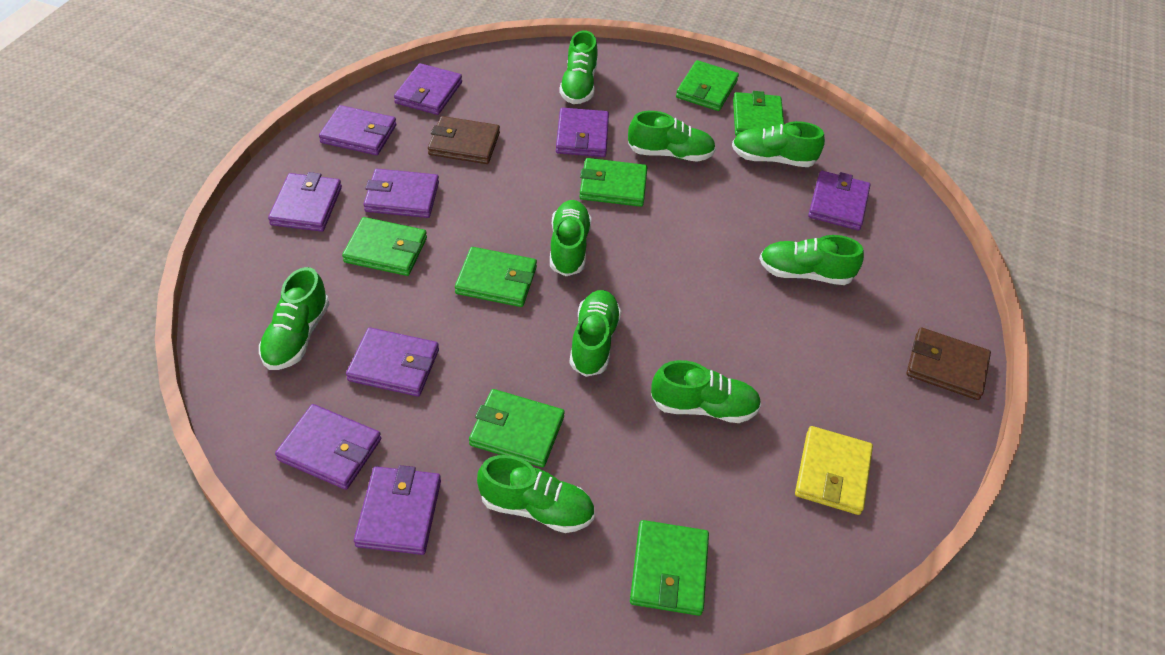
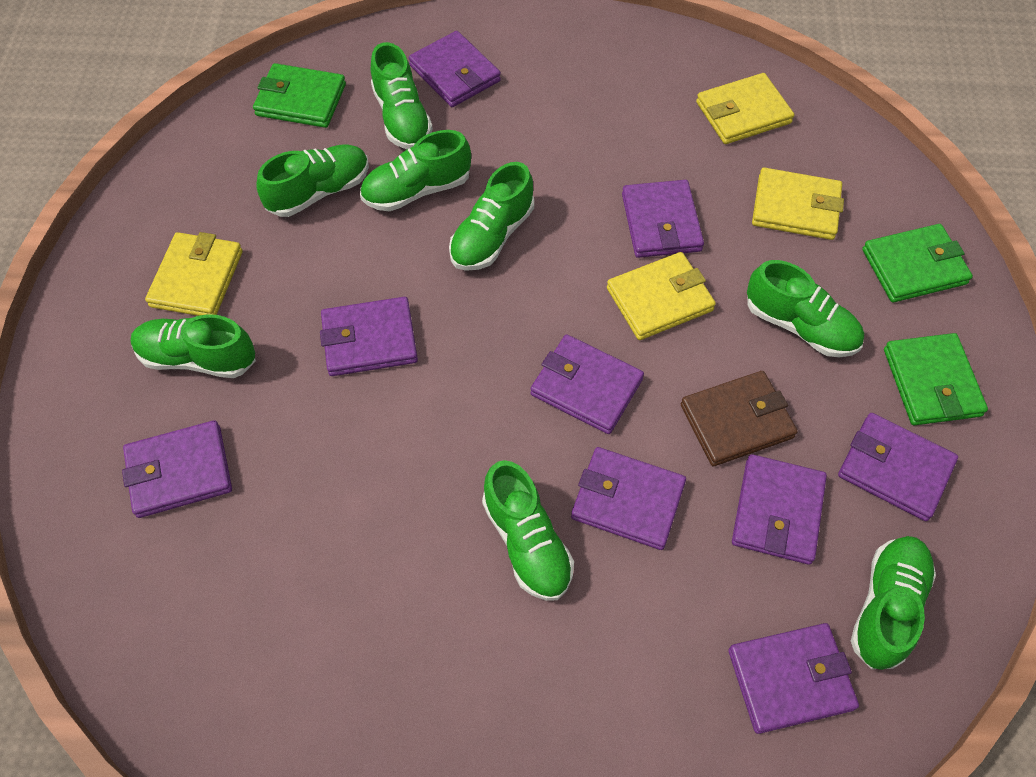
brown wallet: [428,116,500,164] [906,327,991,400] = 2 -> [681,371,798,466] = 1
green shoe: [259,267,329,370] [477,455,595,533] [550,200,592,276] [559,30,597,104] [569,290,621,377] [628,111,716,162] [651,360,761,423] [732,121,825,167] [759,235,864,285] = 9 -> [131,314,256,378] [256,144,369,217] [360,130,471,211] [371,42,433,149] [449,162,534,271] [482,460,574,601] [747,260,864,357] [851,536,936,670] = 8
green wallet: [342,217,427,276] [455,247,537,307] [469,389,564,467] [579,158,648,207] [630,520,709,616] [676,60,739,111] [733,91,784,136] = 7 -> [253,63,346,128] [862,224,973,303] [884,333,988,425] = 3
yellow wallet: [795,426,873,515] = 1 -> [145,232,243,316] [607,252,716,340] [696,73,794,144] [752,168,844,240] = 4

